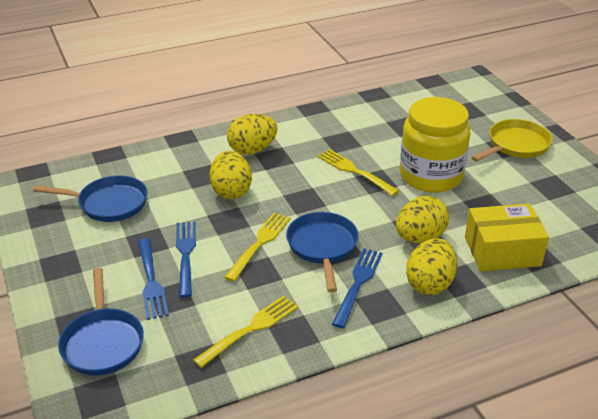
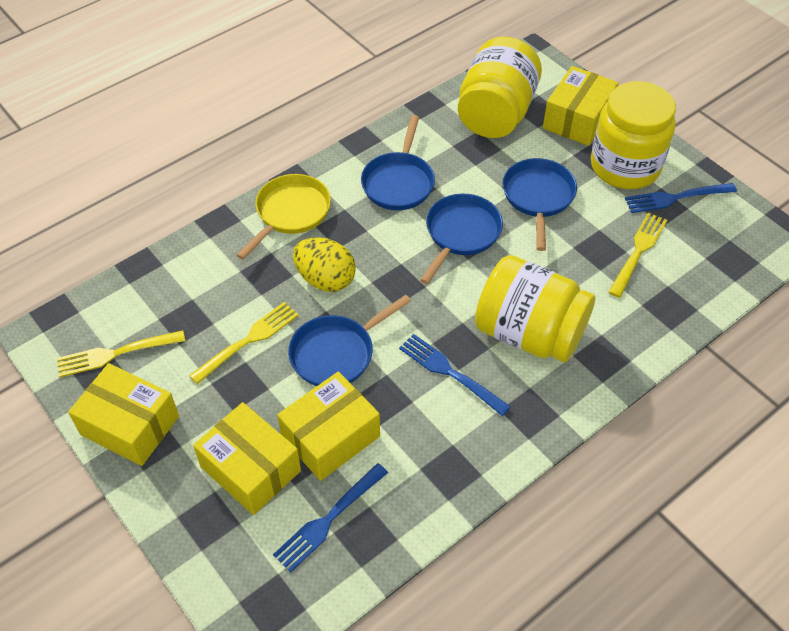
blue pan: [33,175,148,222] [58,268,144,376] [286,212,359,293] = 3 -> [288,295,411,386] [361,115,435,210] [420,194,503,284] [503,158,577,251] = 4
yellow box: [465,204,549,271] = 1 -> [68,363,179,466] [193,402,301,515] [277,372,380,481] [543,66,619,146] = 4
yellow egg: [209,151,252,199] [227,114,277,155] [396,196,449,243] [406,238,457,295] = 4 -> [293,237,356,292] = 1
yellow jar: [400,97,470,193] = 1 -> [458,37,542,138] [475,255,595,363] [591,81,676,189] = 3

